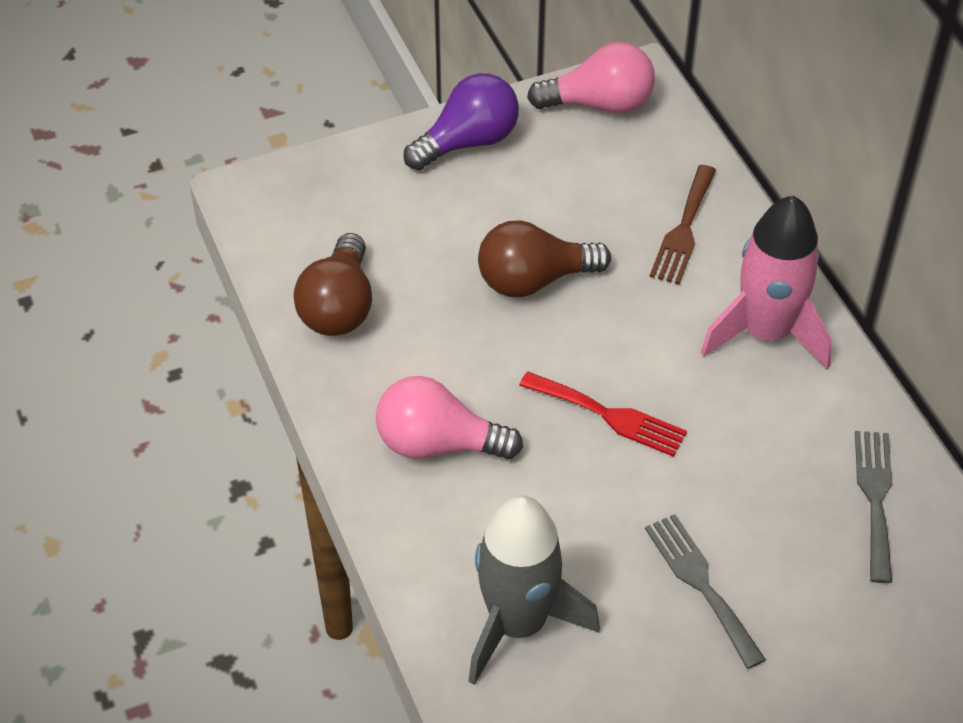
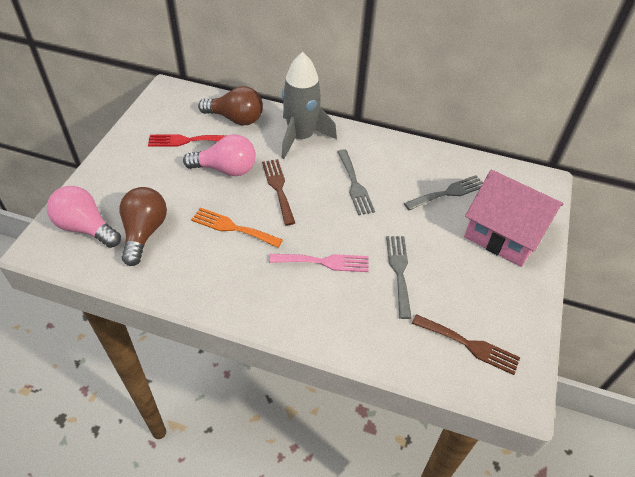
brown fork: [650,165,716,284] = 1 -> [262,159,295,225] [412,314,520,375] = 2
grey fork: [645,514,766,669] [855,431,892,583] = 2 -> [337,149,375,215] [386,236,412,319] [404,175,483,210] = 3
orange fork: none = 0 -> [191,208,283,248] = 1
pink fork: none = 0 -> [269,254,369,272] = 1
pink house: none = 0 -> [464,170,563,267] = 1
pink rocket: [701,195,832,369] = 1 -> none = 0
purple light bulb: [404,73,519,170] = 1 -> none = 0

